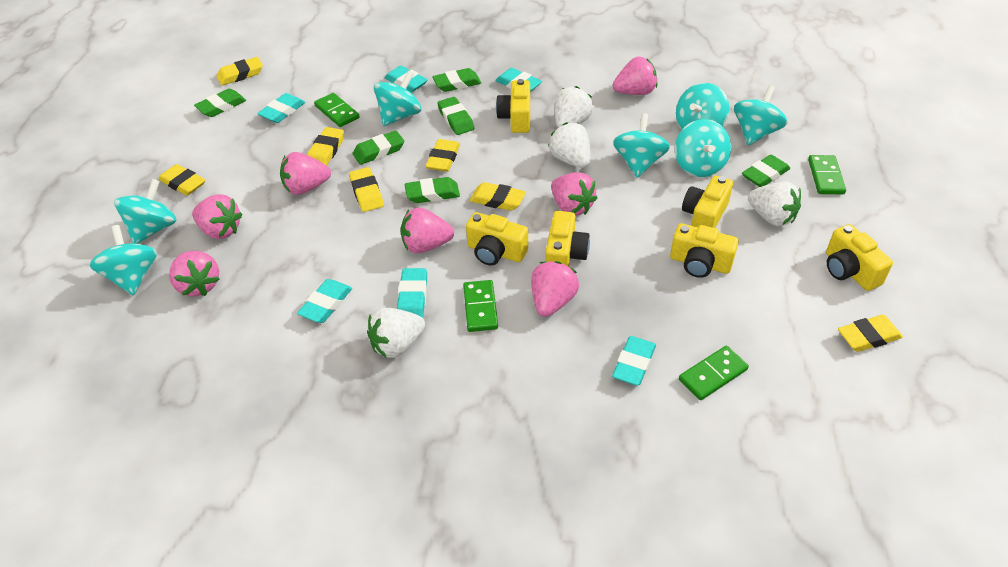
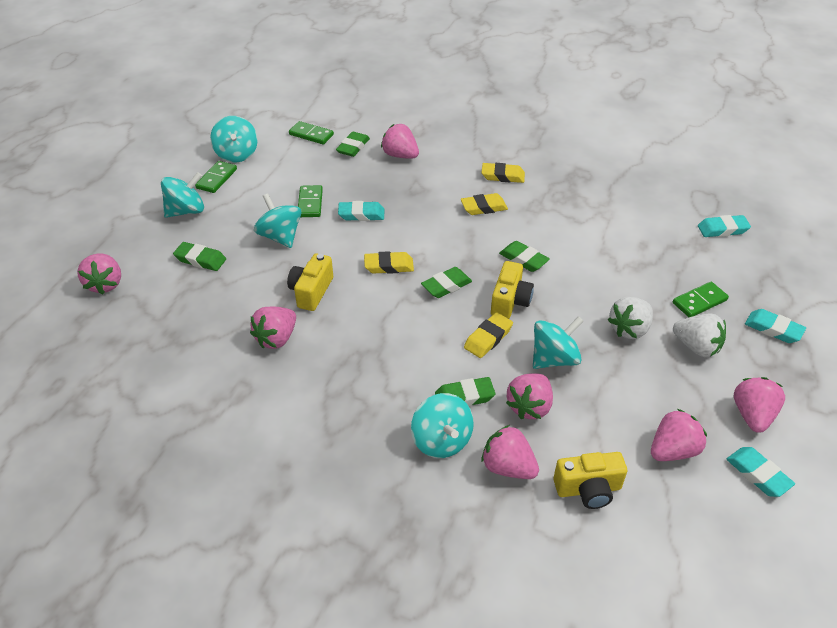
green eraser: [194,89,246,117] [353,131,404,165] [405,177,460,203] [432,68,481,92] [437,97,474,135] [742,155,790,187] = 6 -> [173,242,226,271] [336,132,370,157] [421,267,472,298] [435,377,495,407] [499,241,550,272] = 5
turquoise eraser: [257,93,305,123] [297,279,352,323] [384,66,428,92] [397,268,427,318] [495,68,542,92] [612,336,656,386] = 6 -> [338,201,384,221] [698,215,751,237] [726,447,795,497] [745,309,806,343] = 4
turquoise spinning top: [90,225,157,295] [114,179,177,244] [374,71,421,126] [613,113,670,178] [675,119,731,177] [676,83,729,129] [734,85,788,145] = 7 -> [161,172,204,218] [210,116,258,162] [254,193,302,248] [411,393,474,458] [533,316,583,369] = 5
white strawberry: [367,308,425,358] [548,122,590,168] [555,86,593,128] [748,181,801,226] = 4 -> [608,297,653,339] [673,314,726,357] = 2
yellow camera: [466,212,528,265] [496,79,530,133] [545,211,590,267] [670,223,739,278] [682,175,733,228] [826,224,893,291] = 6 -> [287,254,333,311] [491,261,534,319] [553,452,627,509] = 3
yellow eraser: [159,164,205,196] [217,57,263,86] [307,127,344,166] [349,167,384,212] [426,139,460,172] [470,182,526,211] [838,315,903,352] = 7 -> [364,251,414,274] [461,193,508,215] [464,312,513,358] [481,163,525,183] = 4

